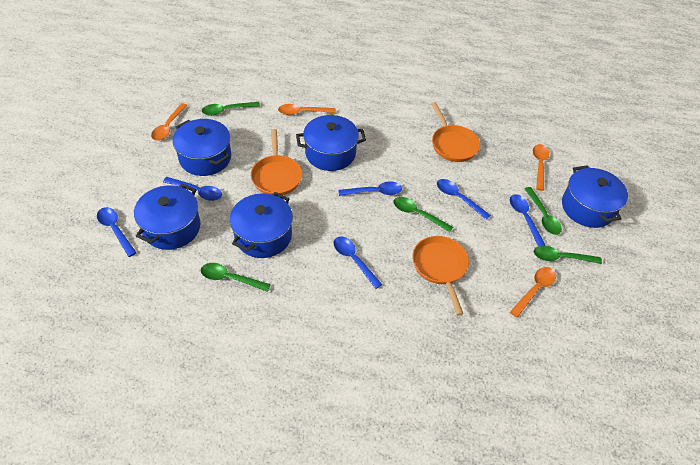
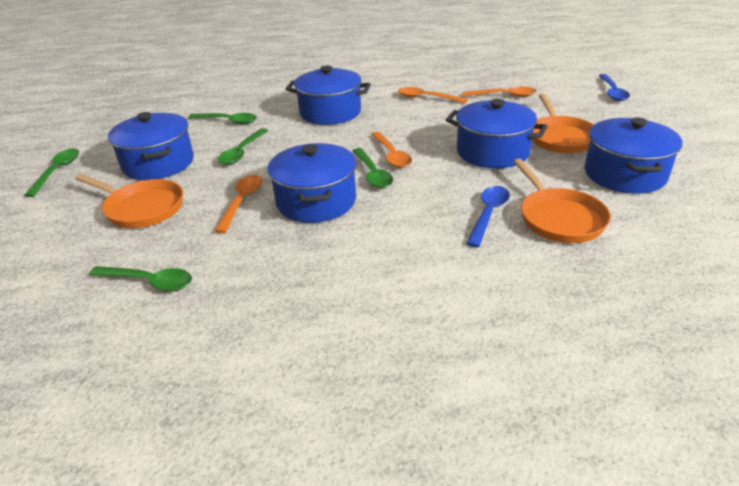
blue spoon: [97,207,137,257] [163,177,222,201] [334,237,383,289] [338,181,402,196] [437,179,491,220] [510,194,546,246] = 6 -> [466,186,510,247] [598,74,630,101] = 2

